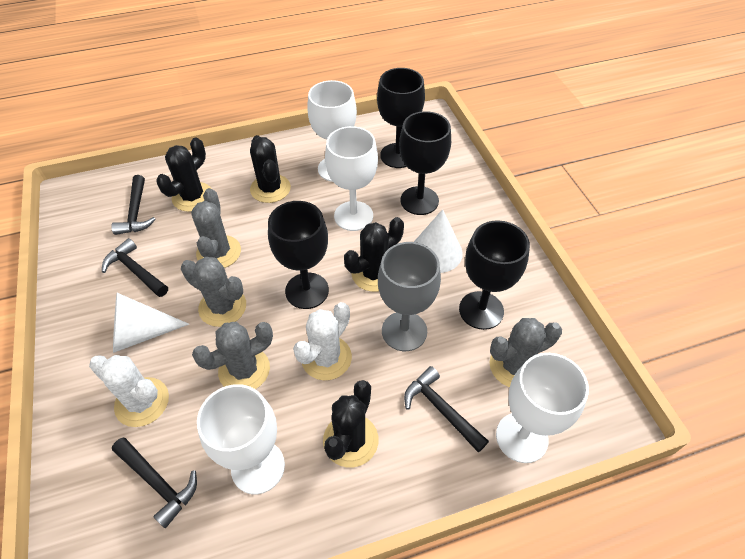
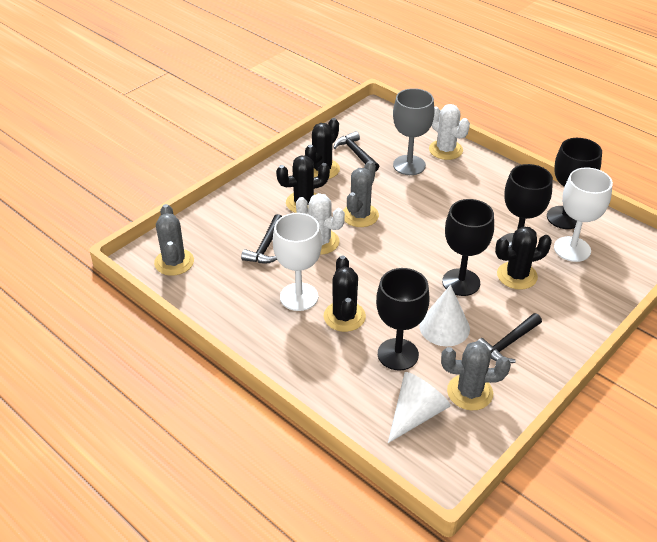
black hammer: [102,238,168,297] [111,175,156,235] [112,438,197,528] [404,366,489,452] = 4 -> [241,214,282,263] [333,131,379,172] [478,313,542,363] = 3
grey cactus: [181,257,246,327] [191,188,241,268] [192,322,273,389] [490,318,562,387] = 4 -> [154,204,194,276] [343,161,379,227] [441,341,511,410] = 3
white goblet: [197,384,285,494] [307,80,357,182] [325,126,378,231] [496,353,589,463] = 4 -> [273,213,322,311] [554,167,613,262] = 2

